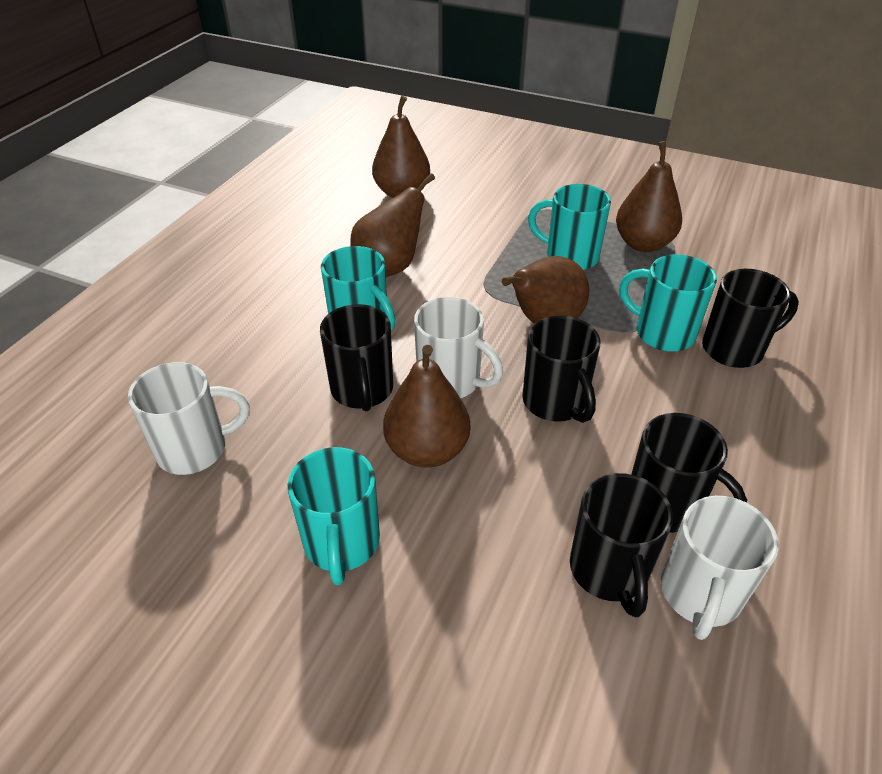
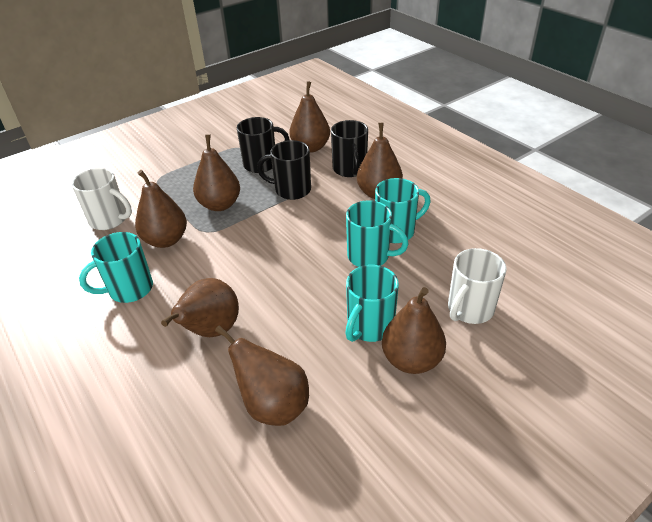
black mug: [320,304,393,411] [522,316,600,423] [570,473,673,617] [631,413,747,533] [702,269,799,368] = 5 -> [237,117,290,173] [257,140,311,200] [331,120,368,177] = 3
brown pear: [350,173,435,277] [372,96,430,198] [383,345,470,467] [502,256,589,324] [616,141,682,252] = 5 -> [135,170,187,248] [161,278,239,337] [193,134,240,211] [215,325,309,426] [289,81,330,153] [357,123,403,199] [382,287,446,374] = 7
white mug: [128,362,250,475] [414,297,503,398] [661,496,779,640] = 3 -> [72,168,132,230] [448,248,507,324] = 2

